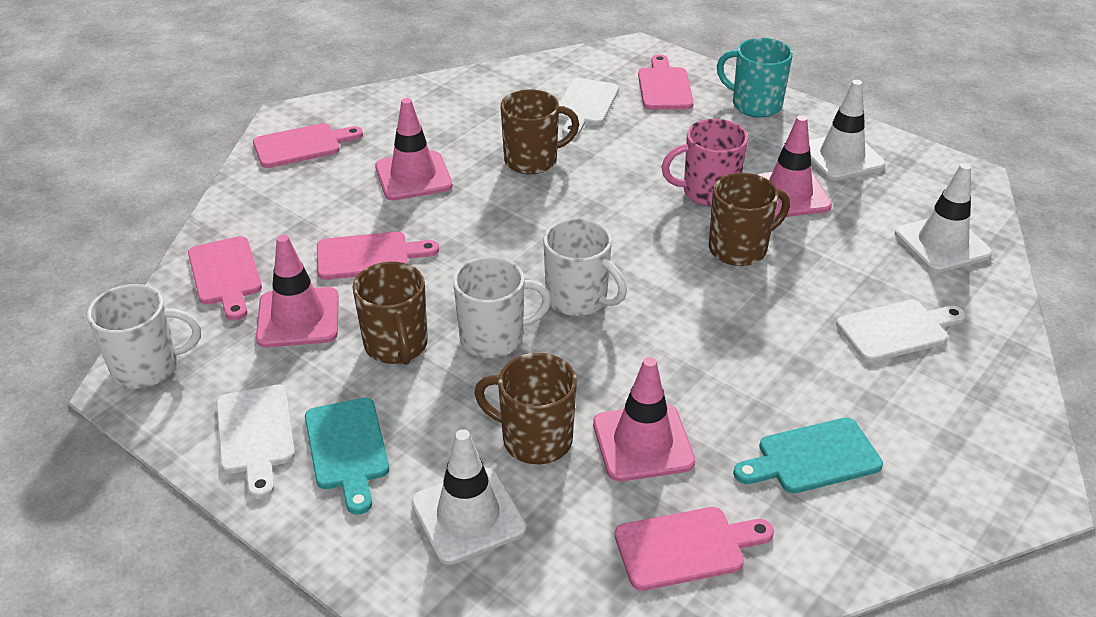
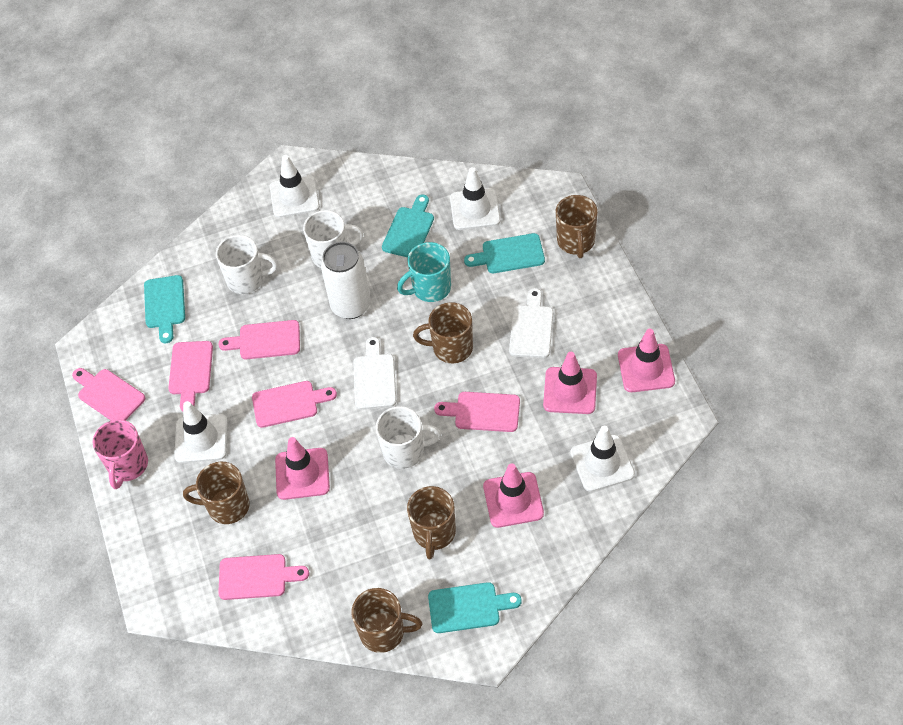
brown mug: [352,262,428,365] [474,353,577,464] [501,90,579,174] [709,173,790,266] = 4 -> [183,462,250,524] [352,588,422,653] [407,486,456,559] [413,302,473,363] [556,195,598,258] = 5
pink cutting board: [188,236,262,321] [253,123,363,168] [317,232,439,280] [615,507,774,591] [638,54,694,110] = 5 -> [72,368,145,421] [168,341,213,412] [218,320,300,359] [218,554,309,600] [252,381,337,428] [434,392,520,432] = 6
turquoise cutting board: [305,398,389,515] [733,418,883,493] = 2 -> [144,275,185,343] [382,195,434,257] [428,582,522,633] [464,233,545,273] = 4
white can: none = 0 -> [321,242,371,319] = 1
white cutting board: [216,385,295,499] [559,78,619,137] [836,300,966,362] = 3 -> [353,337,396,410] [509,288,553,358] = 2
white traffic cone: [411,429,527,565] [809,80,886,181] [895,163,992,273] = 3 -> [174,401,228,463] [270,155,320,218] [450,167,501,230] [570,426,635,492] = 4

